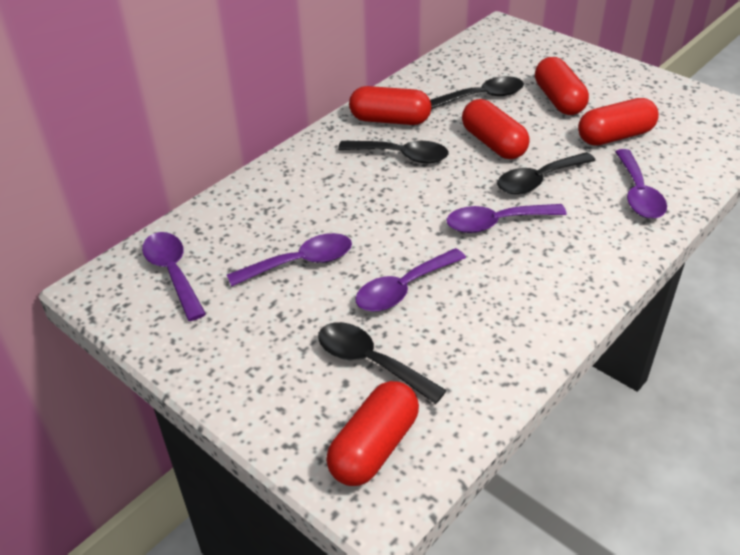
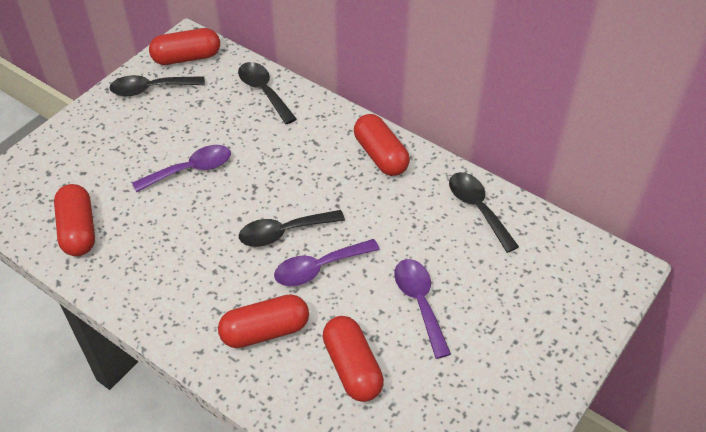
purple spoon: [142,232,206,321] [227,233,352,286] [355,248,466,312] [446,204,567,233] [615,149,667,219] = 5 -> [132,145,231,192] [274,239,380,286] [394,259,451,359] = 3

